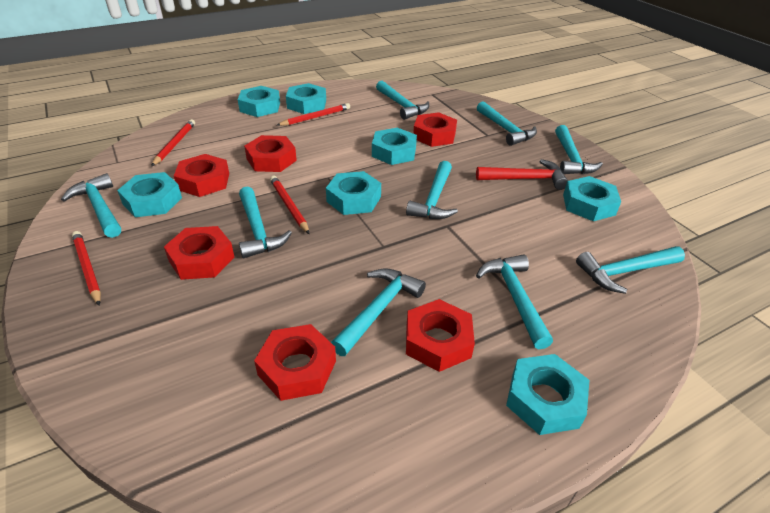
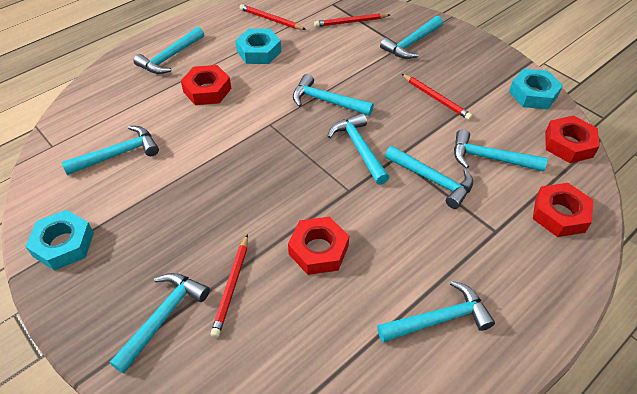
red hammer: [476,159,568,190] = 1 -> none = 0
red nut: [164,226,234,280] [174,154,229,197] [244,135,297,172] [254,324,336,401] [406,299,475,372] [413,112,457,147] = 6 -> [181,65,231,105] [288,217,349,275] [533,183,593,237] [545,116,600,163] = 4
turquoise nut: [117,172,182,217] [238,86,280,117] [286,83,326,114] [326,171,381,215] [372,128,417,165] [506,354,589,435] [563,176,621,221] = 7 -> [25,210,94,271] [235,29,281,64] [509,68,563,110] = 3

